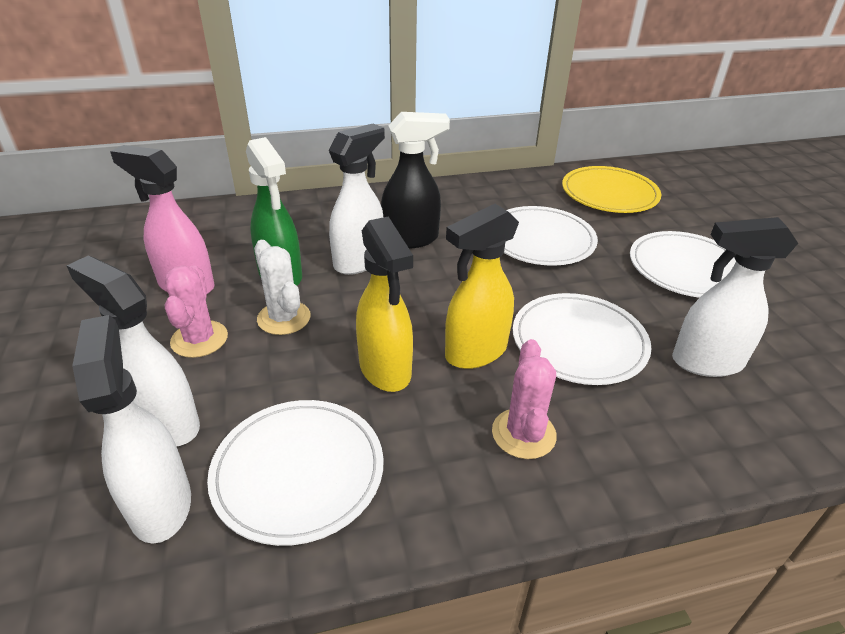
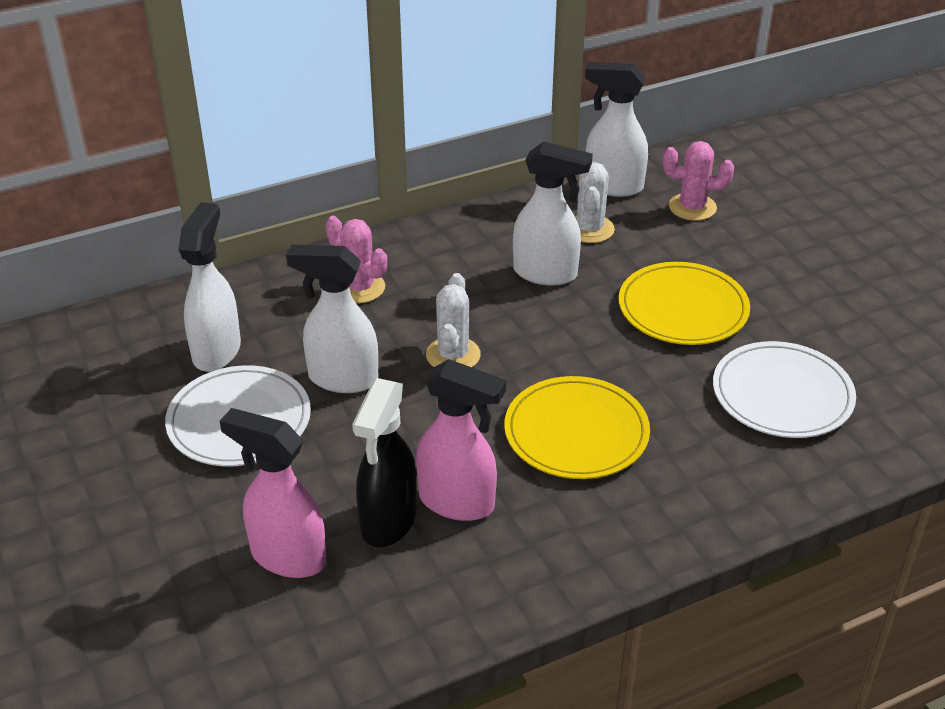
green spray bottle: [246,137,302,286] = 1 -> none = 0
pink spray bottle: [110,145,215,294] = 1 -> [220,408,326,578] [416,359,506,521] = 2
white cactus: [254,240,311,335] = 1 -> [426,273,481,367] [575,162,615,243] = 2
white plate: [207,400,384,546] [504,206,598,266] [513,293,651,385] [630,231,736,298] = 4 -> [165,365,311,466] [713,341,856,438] = 2
yellow plate: [562,166,661,213] = 1 -> [504,376,650,479] [619,262,750,345] = 2
yellow spray bottle: [356,217,413,392] [445,204,519,369] = 2 -> none = 0

